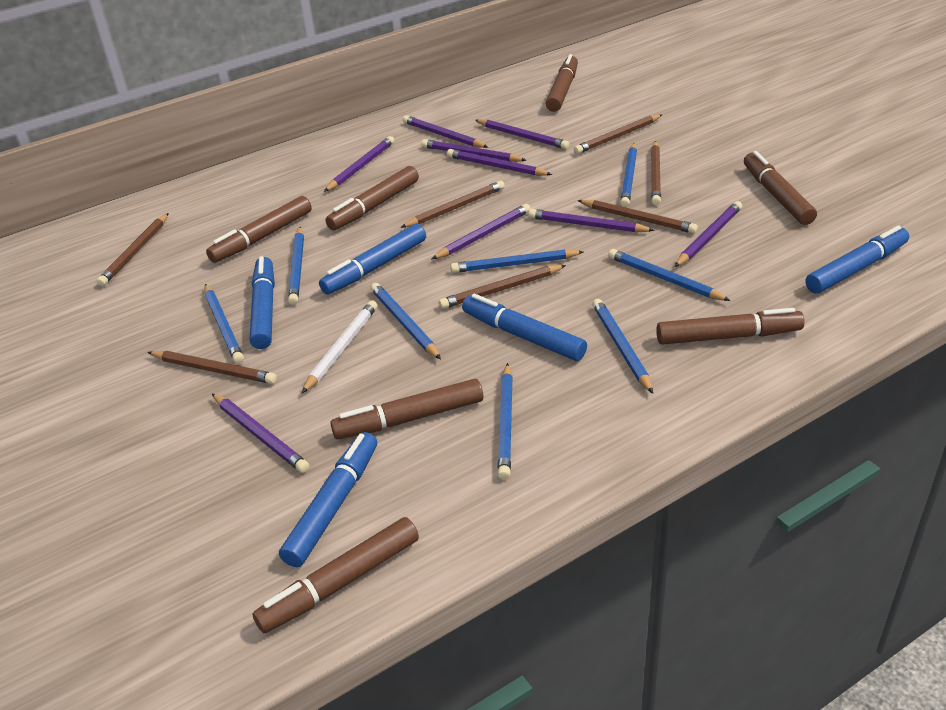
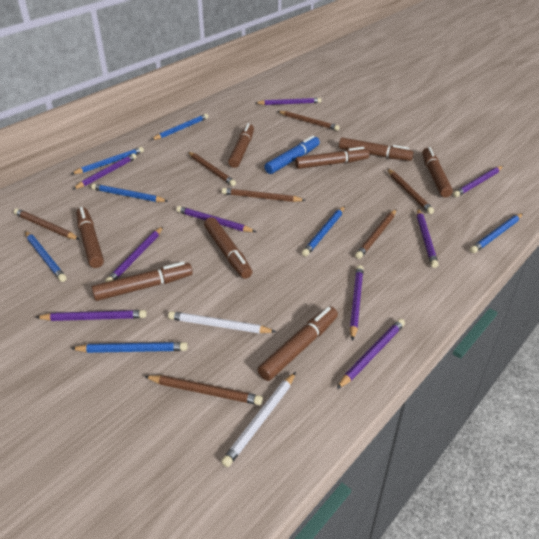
blue marker: [249,256,275,349] [279,432,377,567] [319,224,426,295] [462,294,587,361] [805,225,909,294] = 5 -> [264,135,320,174] = 1
blue pencil: [204,284,244,364] [288,227,304,305] [371,283,441,360] [451,249,583,273] [498,363,513,480] [592,299,653,394] [608,249,731,301] [620,143,637,207] = 8 -> [25,231,66,282] [71,147,144,174] [71,342,188,353] [91,184,168,202] [151,114,208,140] [302,206,345,257] [470,213,523,253] = 7
brown marker: [206,196,312,263] [253,517,419,633] [325,166,419,230] [330,379,483,439] [546,54,578,112] [656,308,805,345] [744,151,817,225] = 7 -> [76,207,104,268] [92,262,193,301] [204,217,252,279] [228,123,254,168] [258,306,338,381] [295,147,369,169] [339,137,414,161] [422,147,453,198] = 8
white pencil: [302,301,377,393] = 1 -> [168,311,276,333] [221,372,296,467] = 2

